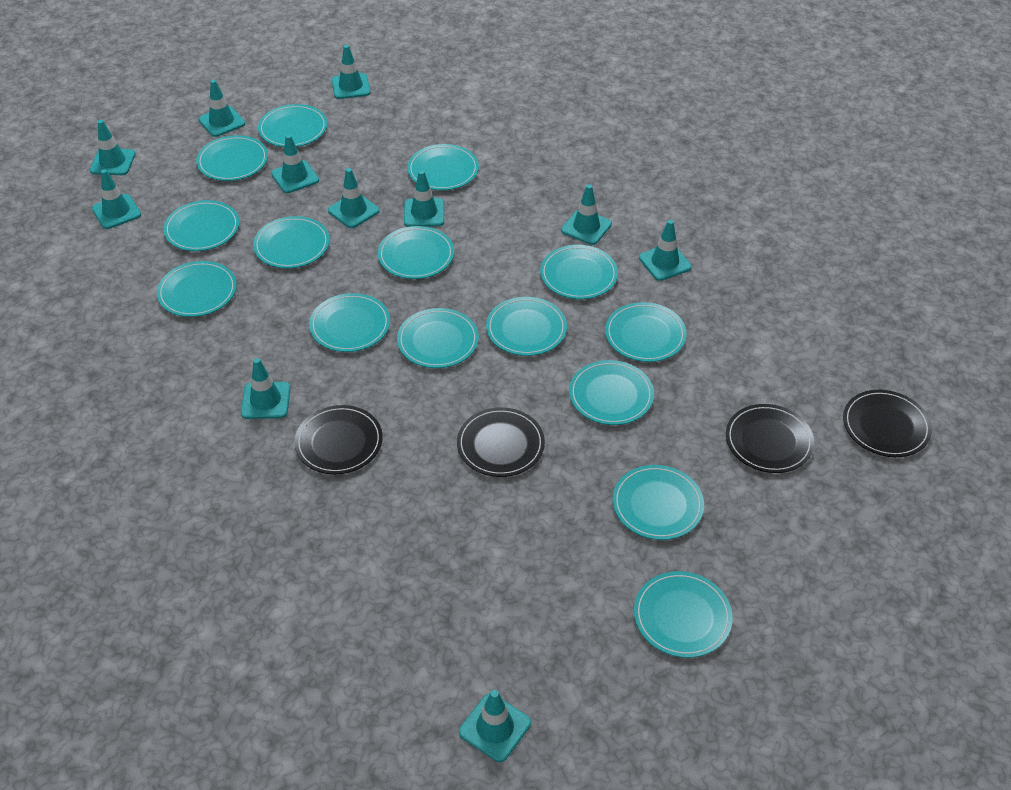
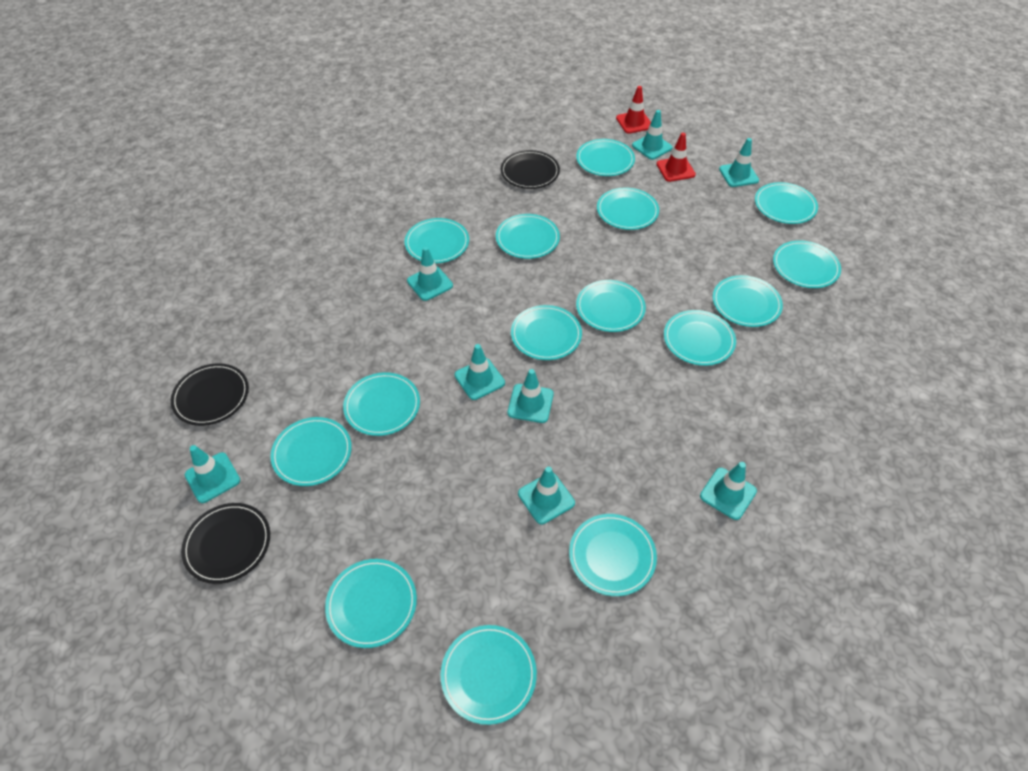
black plate: [294,405,383,474] [457,407,545,477] [726,404,814,473] [843,390,932,457] = 4 -> [171,363,249,426] [181,503,270,584] [501,150,560,189] = 3
red traffic cone: none = 0 -> [616,86,651,134] [656,133,696,182] = 2
turquoise traffic cone: [90,120,136,175] [92,169,141,229] [198,80,245,137] [241,358,290,419] [271,135,319,193] [328,168,380,228] [332,45,370,99] [404,170,444,227] [459,690,531,762] [561,184,612,245] [639,220,692,281] = 11 -> [185,445,240,503] [407,247,453,301] [455,344,505,400] [508,369,554,423] [518,466,575,524] [632,110,673,160] [700,462,757,520] [719,138,759,187] = 8

